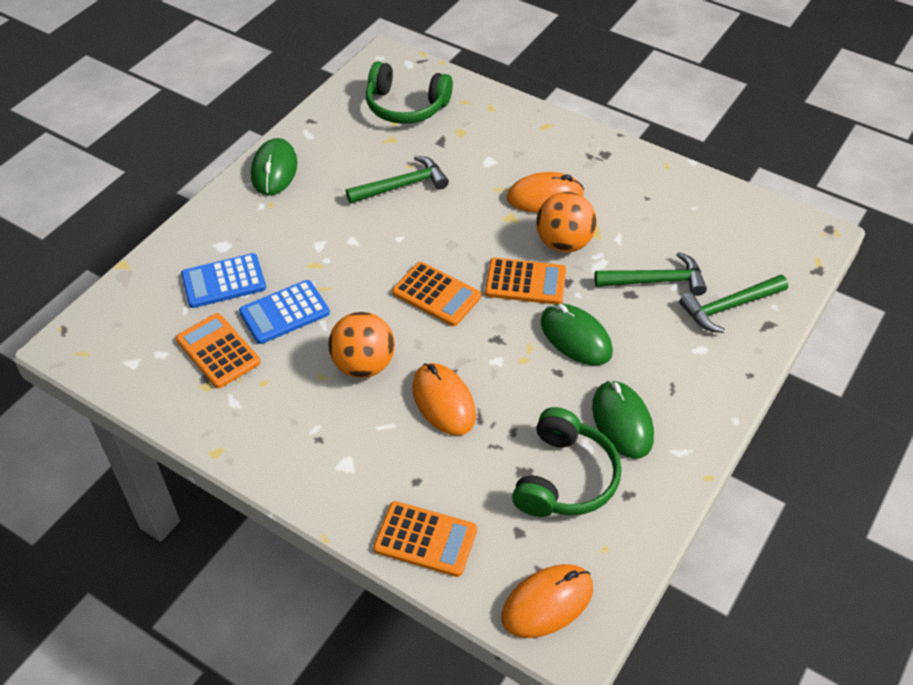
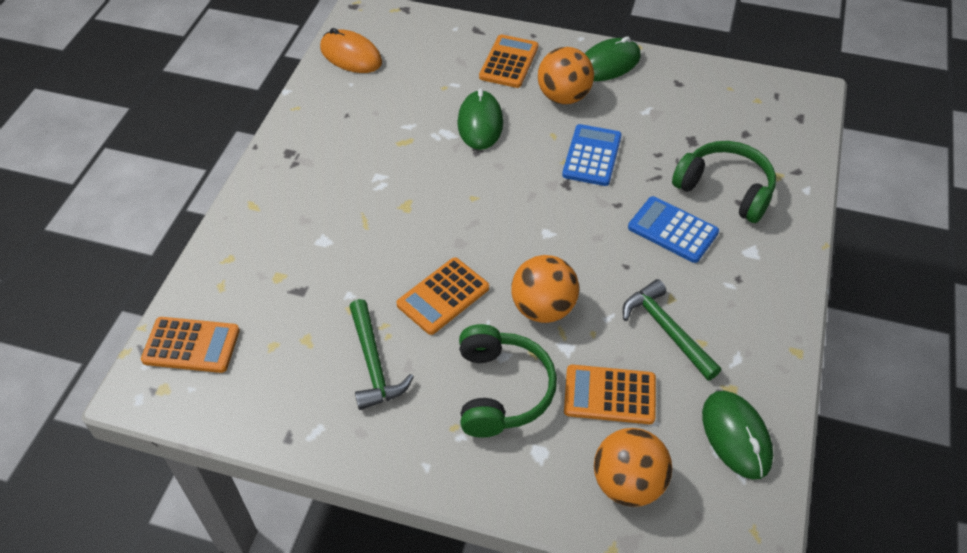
green hammer: [346,156,449,204] [594,252,707,296] [679,275,788,333] = 3 -> [349,299,414,410] [623,279,721,380] = 2
orange ball: [328,312,395,378] [536,192,597,253] = 2 -> [511,255,579,323] [538,47,594,104] [594,428,672,507] = 3
orange mouse: [412,363,476,436] [502,564,593,638] [507,172,584,213] = 3 -> [320,28,382,73] = 1

